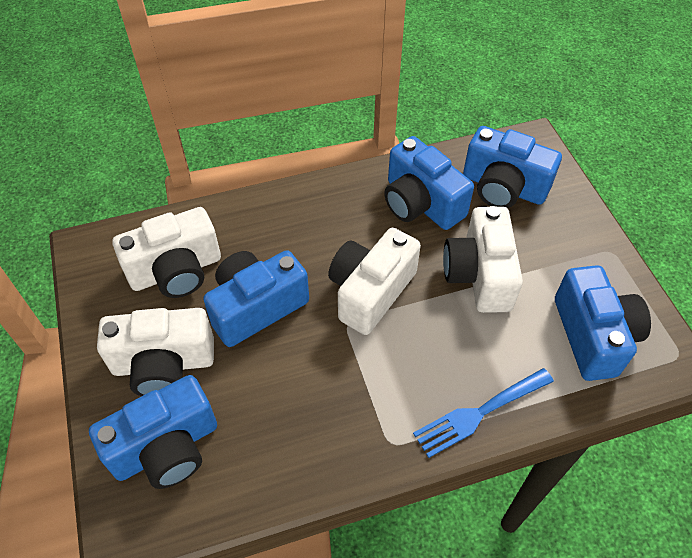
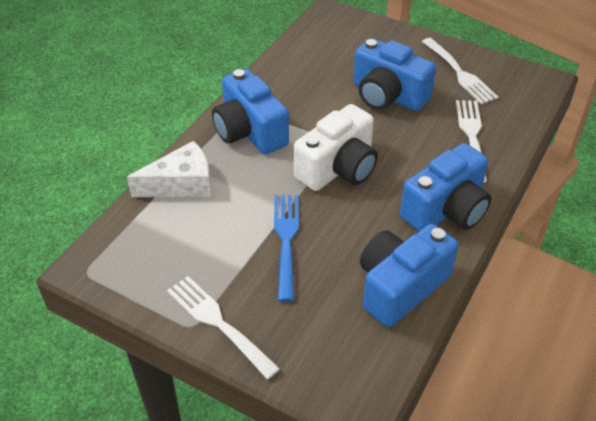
blue camera: [89,375,217,489] [203,250,309,347] [384,136,474,230] [463,126,562,208] [555,265,651,381] = 5 -> [212,69,289,155] [353,38,436,111] [360,224,458,327] [400,143,491,231] = 4
white camera: [97,308,214,396] [112,207,221,298] [328,228,421,335] [443,206,523,313] = 4 -> [294,104,378,191] = 1
white cheese: none = 0 -> [127,141,211,197] = 1
white fork: none = 0 -> [167,276,280,379] [422,38,498,104] [456,100,487,183] = 3

